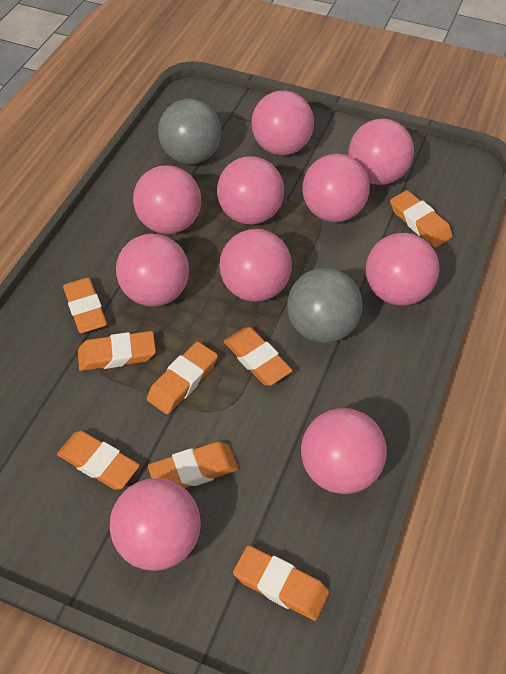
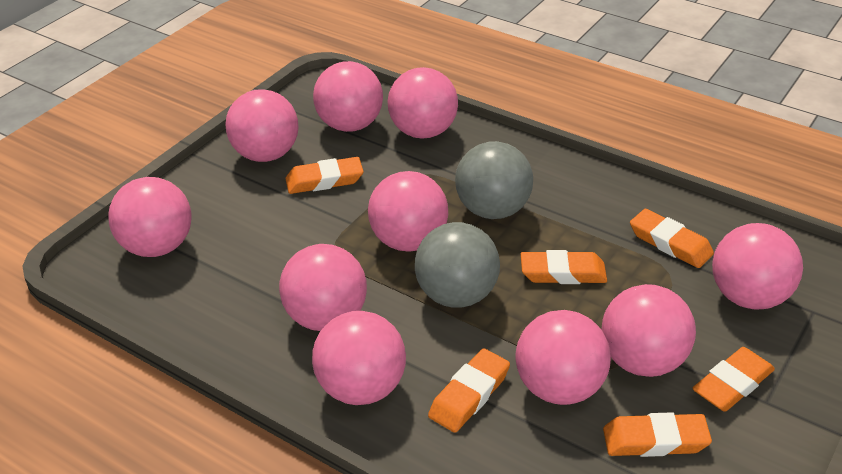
orange eraser: [57,431,140,490] [63,277,107,333] [78,331,156,371] [147,342,218,414] [148,442,238,488] [224,327,292,386] [233,545,329,621] [390,190,453,248] = 8 -> [285,157,364,194] [428,348,510,433] [521,250,607,284] [603,412,712,457] [630,209,714,268] [693,347,775,411] = 6

